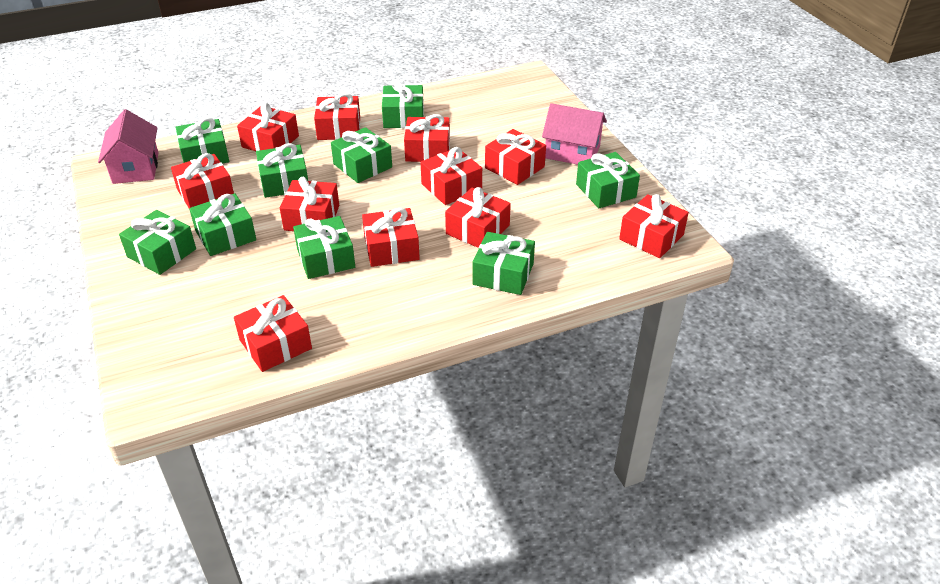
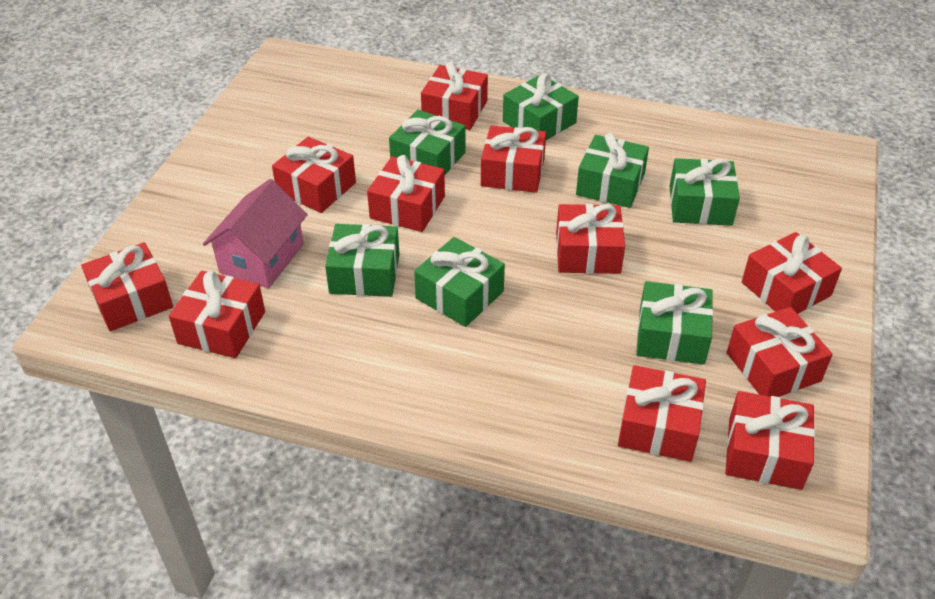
green gift: [119,210,196,275] [176,117,229,164] [189,193,256,256] [256,143,308,198] [293,216,355,279] [331,127,392,183] [382,80,424,128] [472,232,535,295] [576,152,640,208] = 9 -> [325,224,399,297] [389,110,466,175] [414,237,505,327] [503,73,579,140] [576,133,649,208] [636,281,713,365] [670,158,740,226] = 7
pink house: [98,109,158,184] [542,103,607,165] = 2 -> [203,179,308,288] = 1

